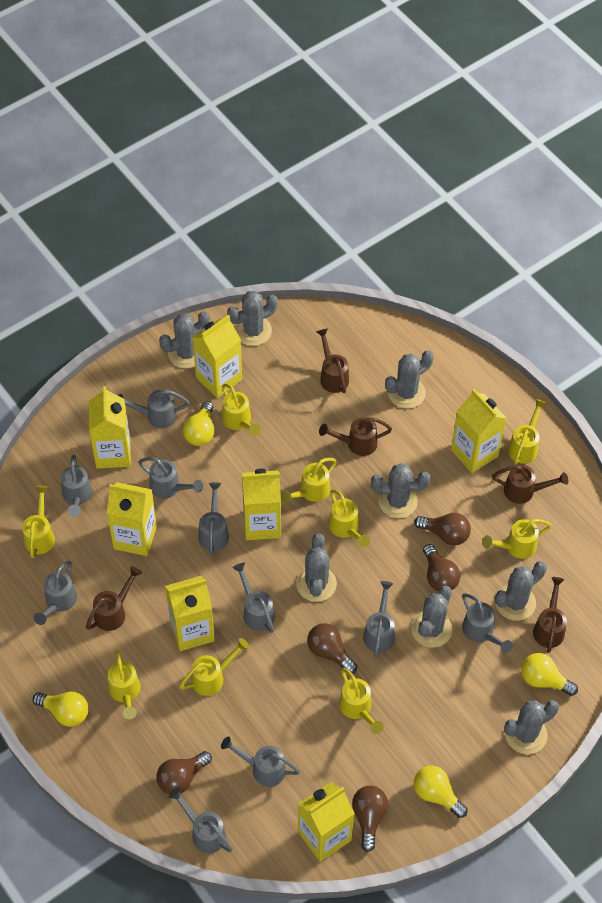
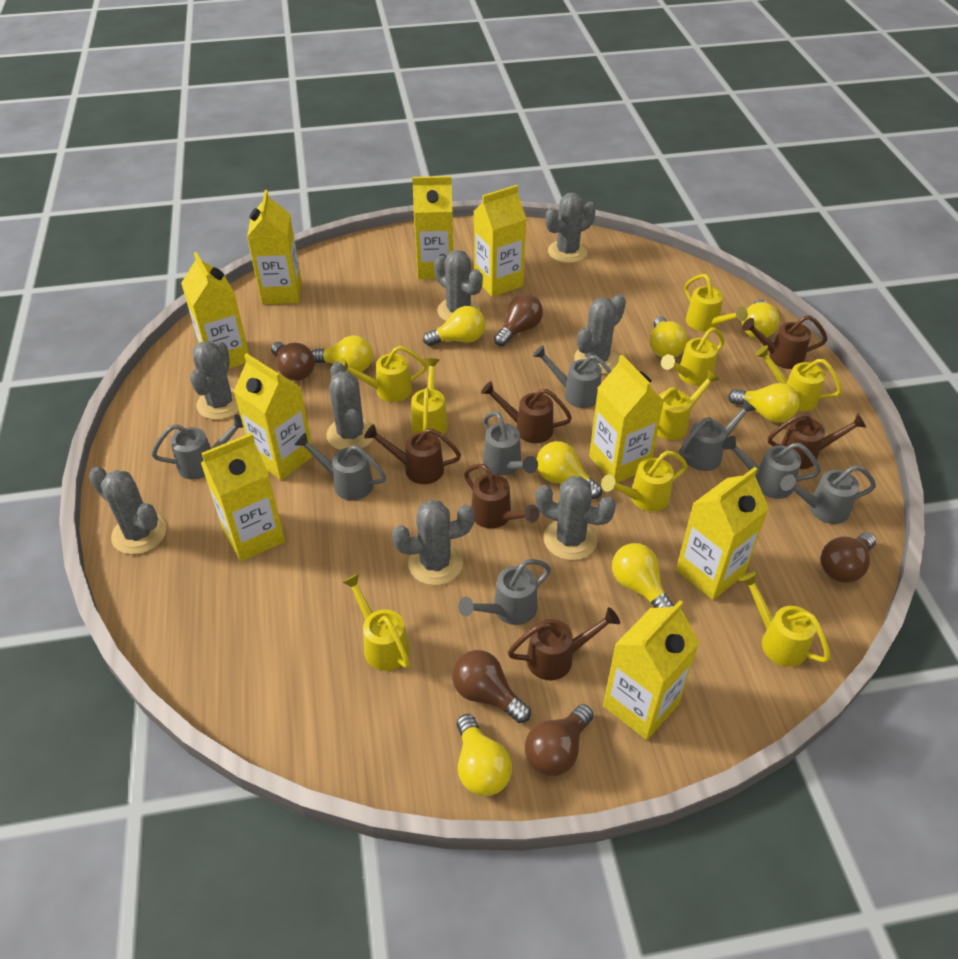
brown watering can: [86,566,142,631] [316,329,349,393] [319,417,392,456] [492,465,568,504] [533,577,567,653] = 5 -> [364,424,461,484] [464,464,540,528] [481,381,572,443] [508,607,620,680] [742,315,828,369] [768,413,867,469] = 6
grey watering can: [34,561,77,625] [61,455,92,517] [118,390,190,428] [138,457,203,499] [169,788,233,853] [198,482,229,555] [221,736,300,787] [233,563,275,633] [363,581,395,657] [462,593,512,653] = 10 -> [152,415,243,479] [295,432,386,500] [458,559,551,625] [483,411,538,475] [533,345,611,408] [679,399,756,471] [722,436,821,499] [780,465,876,524] = 8
yellow carton: [89,386,131,469] [107,482,157,556] [165,576,215,651] [192,315,242,398] [242,469,281,540] [298,782,355,862] [451,389,507,473] = 7 -> [181,252,249,369] [201,433,285,561] [233,353,313,480] [247,190,301,304] [412,176,454,279] [474,185,526,297] [589,355,664,483] [603,600,700,740] [676,467,769,600] = 9
yellow light bulb: [33,692,89,727] [183,401,214,446] [414,765,468,818] [521,653,578,696] = 4 -> [312,336,373,372] [423,306,486,346] [457,714,512,796] [537,441,602,499] [612,543,675,608] [650,316,687,358] [728,383,800,423] [742,299,779,339] = 8

